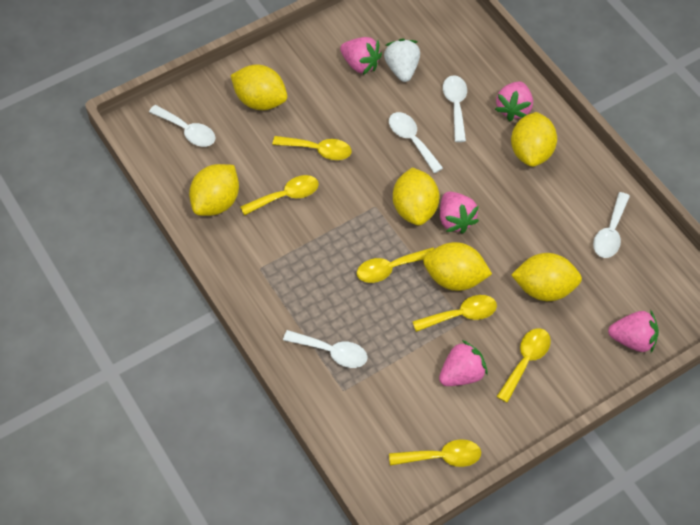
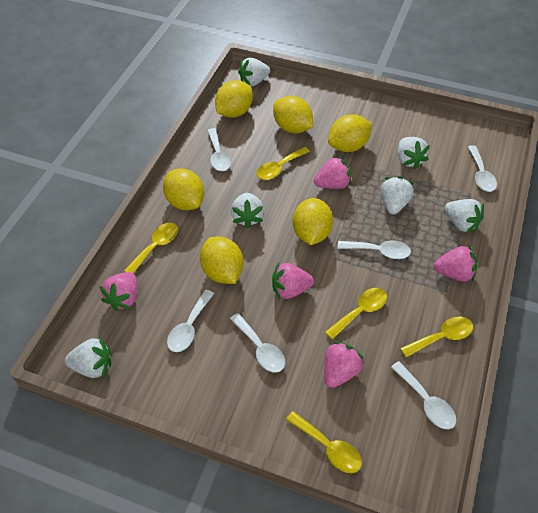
white spoon: [149,105,215,147] [283,330,368,368] [389,112,443,173] [443,75,467,142] [593,192,630,258] = 5 -> [167,290,214,352] [207,128,231,171] [230,313,285,372] [338,240,411,259] [391,361,456,429] [468,145,497,192] = 6
white strawberry: [384,39,420,82] = 1 -> [65,338,111,378] [231,193,264,229] [238,58,270,86] [381,176,414,215] [398,137,430,169] [444,199,484,233] = 6
yellow spoon: [240,175,319,216] [272,136,352,160] [357,247,434,283] [389,439,481,467] [412,295,497,332] [496,328,551,403] = 6 -> [124,223,178,273] [256,147,310,180] [286,411,362,473] [325,288,387,340] [400,317,473,357] = 5

